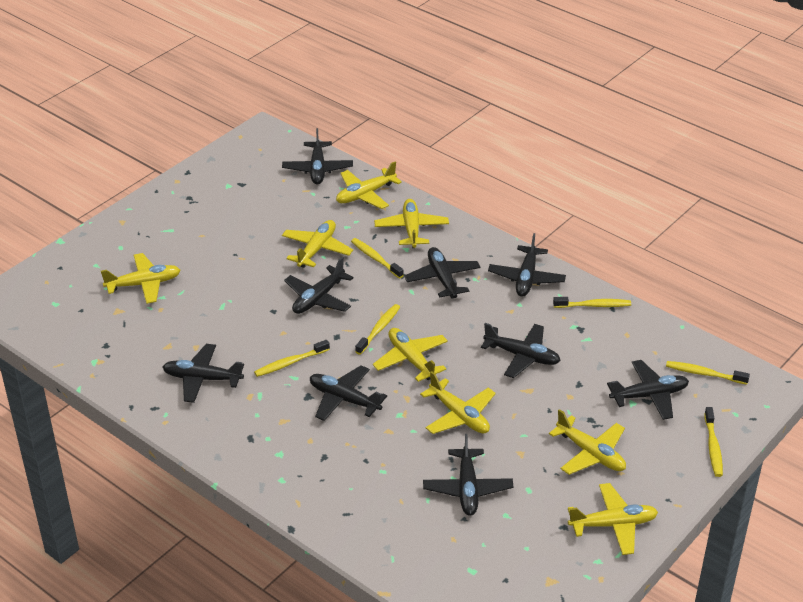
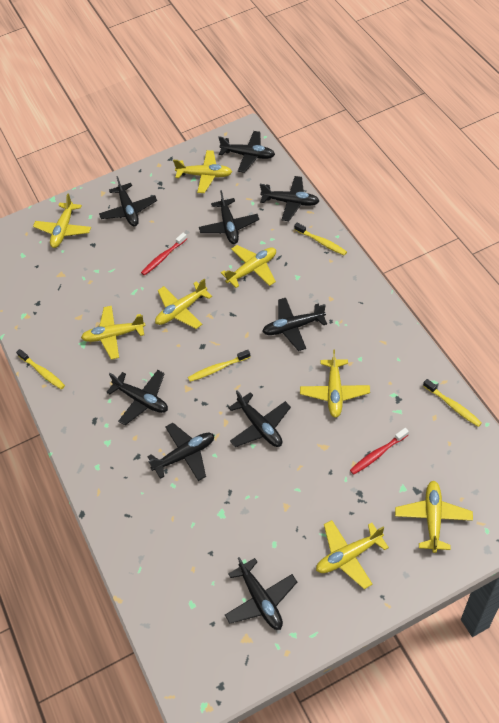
red toothbrush: none = 0 -> [141,233,187,276] [350,428,409,475] = 2
yellow toothbrush: [254,340,330,377] [351,238,404,278] [355,304,400,355] [553,297,631,308] [666,361,750,384] [704,407,723,477] = 6 -> [16,349,65,390] [188,350,251,382] [294,223,347,256] [423,379,482,427] = 4

